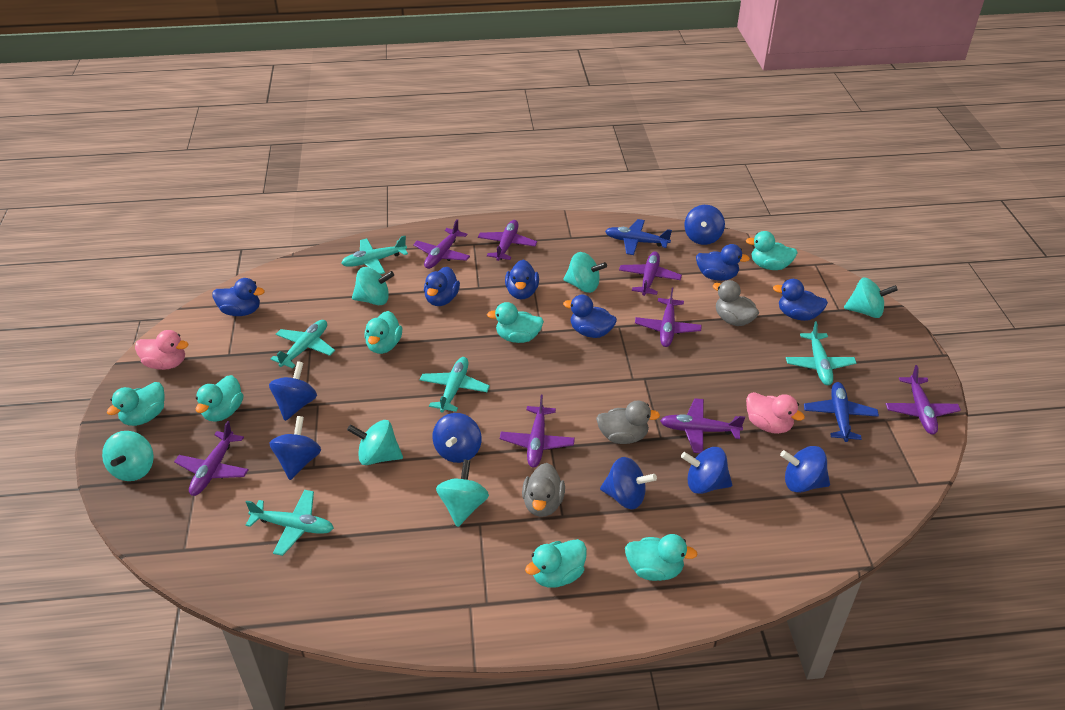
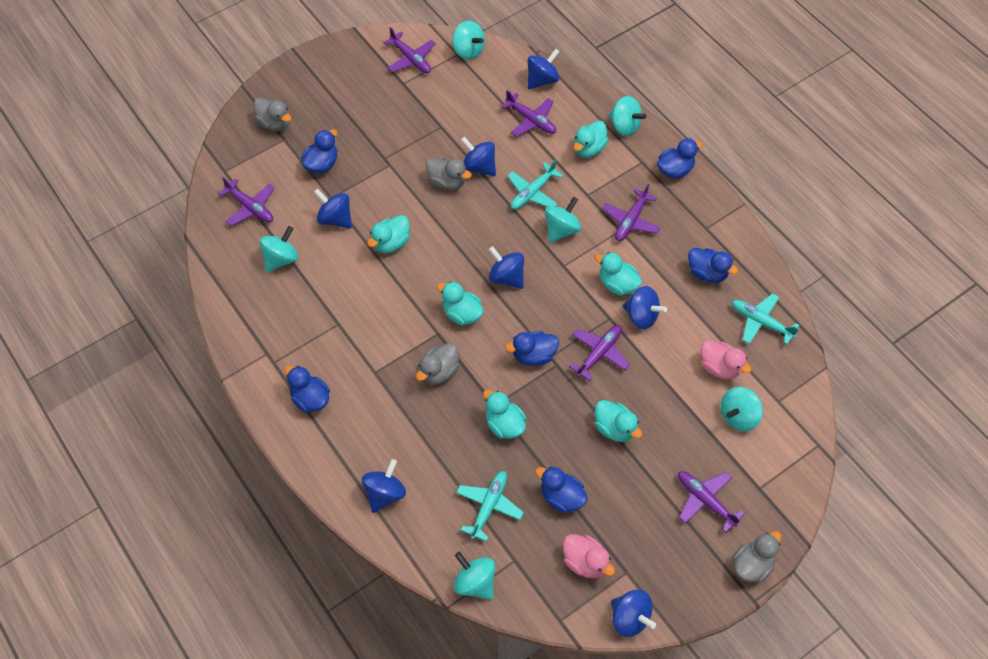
blue plane: [605,219,672,255] [804,382,879,442] = 2 -> none = 0
grey duck: [522,463,565,517] [596,401,660,444] [713,280,759,326] = 3 -> [254,98,291,131] [416,343,460,385] [426,158,472,190] [732,531,782,583] = 4
purple plane: [174,421,249,496] [413,219,470,269] [478,220,537,261] [500,395,575,468] [619,252,682,296] [635,287,702,347] [660,398,745,453] [886,365,961,435] = 8 -> [218,177,275,226] [383,27,435,73] [501,90,556,137] [569,325,630,381] [602,183,661,241] [678,471,744,533] = 6
turquoise duck: [107,382,165,426] [196,375,243,422] [364,311,402,354] [487,302,544,343] [525,539,587,588] [625,534,697,581] [746,231,798,270] = 7 -> [367,215,410,253] [437,281,484,325] [483,389,526,439] [573,121,608,158] [595,252,642,295] [595,400,642,442] = 6
turquoise plane: [246,490,334,556] [271,320,335,368] [341,236,408,274] [420,357,490,413] [786,321,856,385] = 5 -> [456,471,524,542] [507,159,563,210] [731,293,799,345] = 3

